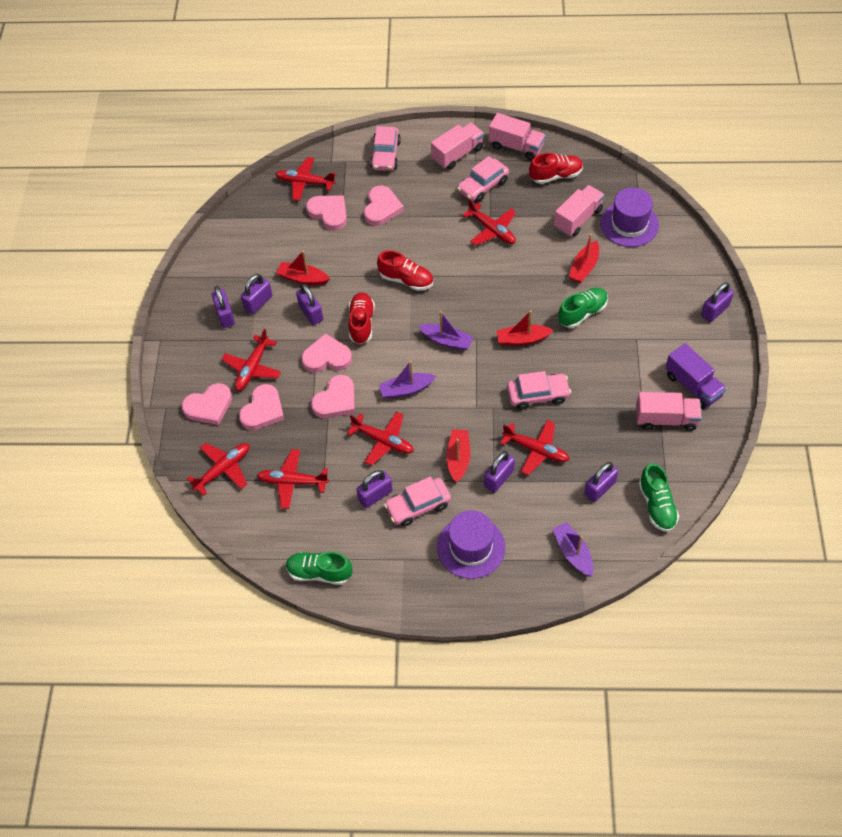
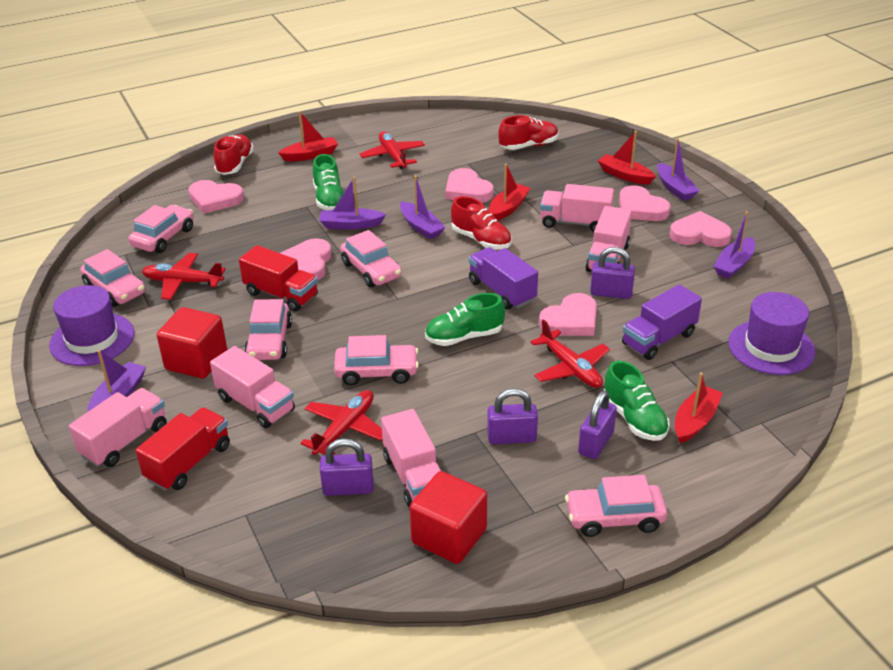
pink car: [370,126,401,171] [384,477,451,527] [457,156,509,202] [507,371,571,410] = 4 -> [80,249,146,307] [128,205,194,253] [244,299,292,360] [334,335,419,386] [340,230,402,287] [565,475,667,537] = 6
pink truck: [431,123,484,170] [489,113,545,160] [554,185,604,237] [636,392,702,431] = 4 -> [69,388,167,467] [210,346,295,428] [381,409,441,508] [540,184,614,232] [585,206,632,272] = 5
purple boat: [379,361,436,399] [419,311,474,350] [553,522,594,577] = 3 -> [87,350,146,411] [319,177,386,230] [400,176,446,239] [657,138,699,201] [713,211,755,279] = 5
purple padlock: [212,286,235,328] [241,274,273,314] [296,284,323,325] [357,470,393,508] [484,451,515,493] [584,462,618,502] [701,282,734,322] = 7 -> [320,438,374,496] [487,388,538,444] [578,391,617,459] [590,247,635,299] = 4
purple truck: [665,343,727,409] = 1 -> [469,247,538,309] [622,284,702,360] = 2
red cube: none = 0 -> [157,307,227,379] [410,471,487,564] = 2
red plane: [187,443,249,496] [222,329,281,391] [257,449,329,509] [275,157,336,201] [347,412,414,466] [462,199,516,246] [500,420,570,475] = 7 -> [142,253,226,300] [300,390,383,455] [360,131,425,169] [530,319,610,388] = 4
red truck: none = 0 -> [135,407,230,491] [239,245,318,312] = 2

